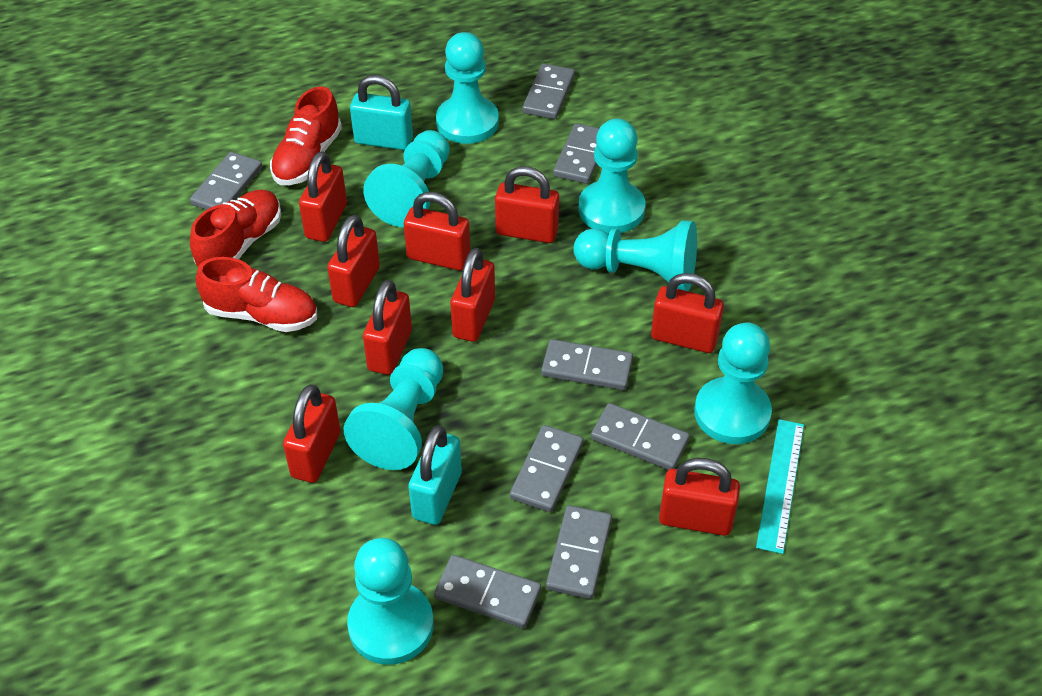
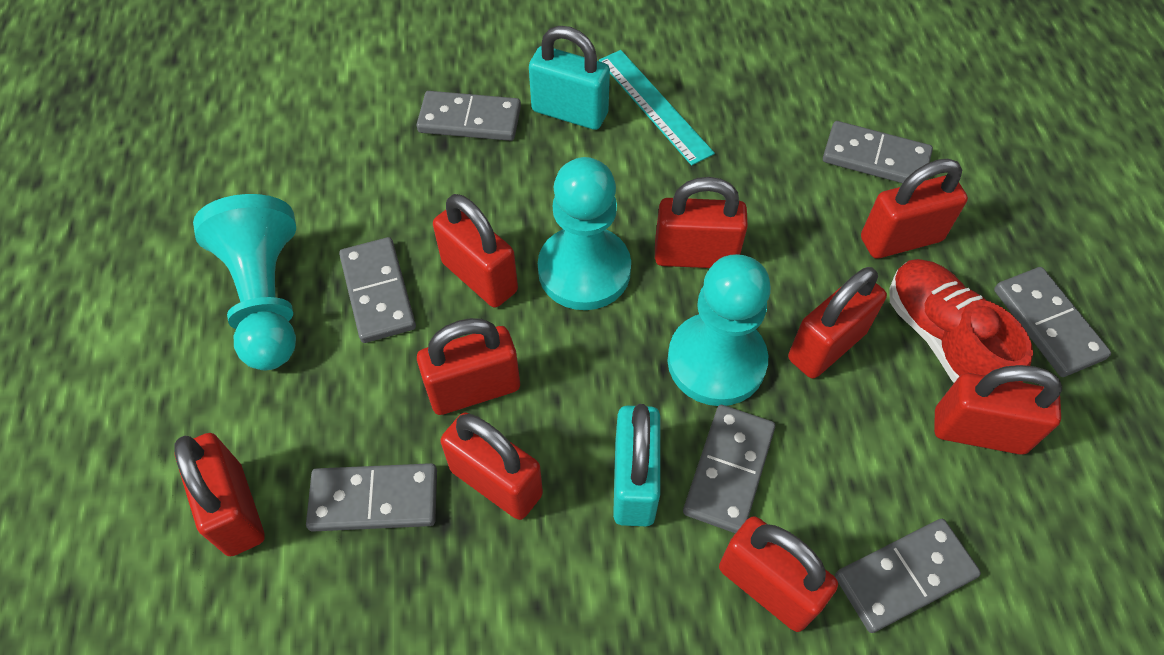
grey domino: [190,152,262,210] [434,555,541,628] [510,425,584,512] [522,63,575,119] [541,339,633,390] [546,505,612,599] [553,123,599,184] [591,403,690,470] = 8 -> [306,463,437,531] [339,237,416,343] [417,91,521,141] [683,405,775,534] [823,121,933,183] [835,519,981,633] [994,267,1111,377] = 7
red shoe: [190,189,281,267] [196,257,317,332] [270,86,342,185] = 3 -> [889,259,1033,383] = 1
turquoise pawn: [344,348,443,470] [347,538,434,665] [363,130,450,227] [436,32,499,144] [573,220,697,291] [579,119,645,233] [694,323,772,444] = 7 -> [193,194,296,370] [538,157,631,310] [667,254,771,406] = 3

